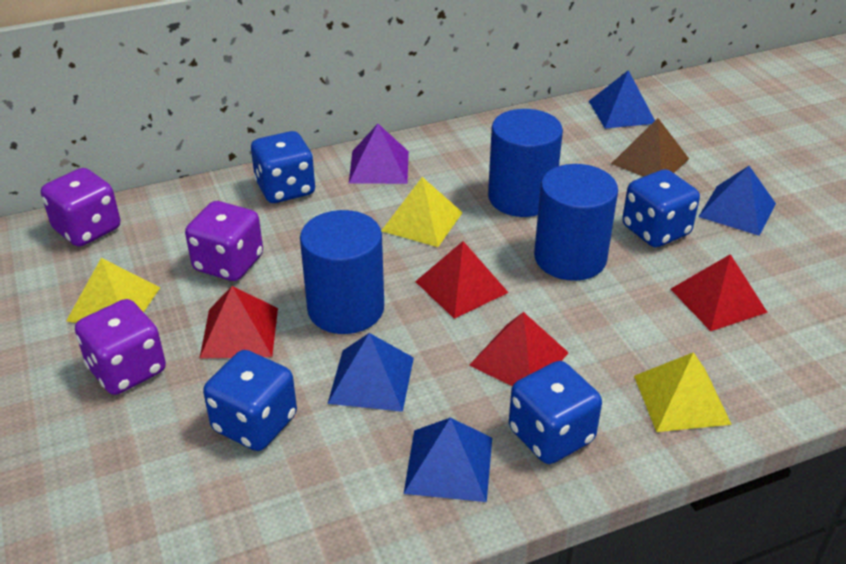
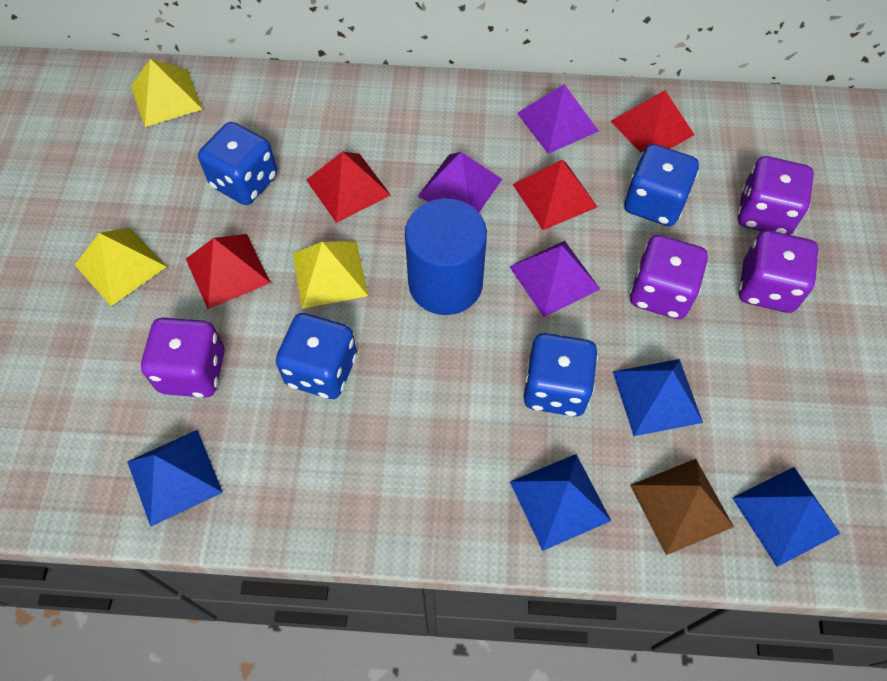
blue cylinder: [300,210,384,334] [488,109,563,217] [534,164,618,281] = 3 -> [405,199,487,315] = 1
purple dice: [41,168,120,247] [75,299,166,395] [185,201,263,281] = 3 -> [141,318,225,398] [630,235,708,319] [738,156,814,235] [739,230,819,313] = 4
purple pyramid: [349,124,409,184] = 1 -> [417,152,502,213] [510,241,600,317] [517,84,599,154] = 3

